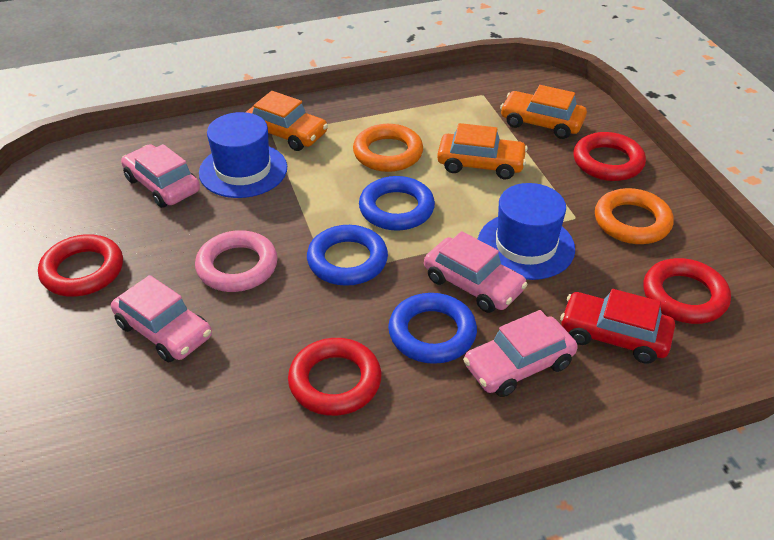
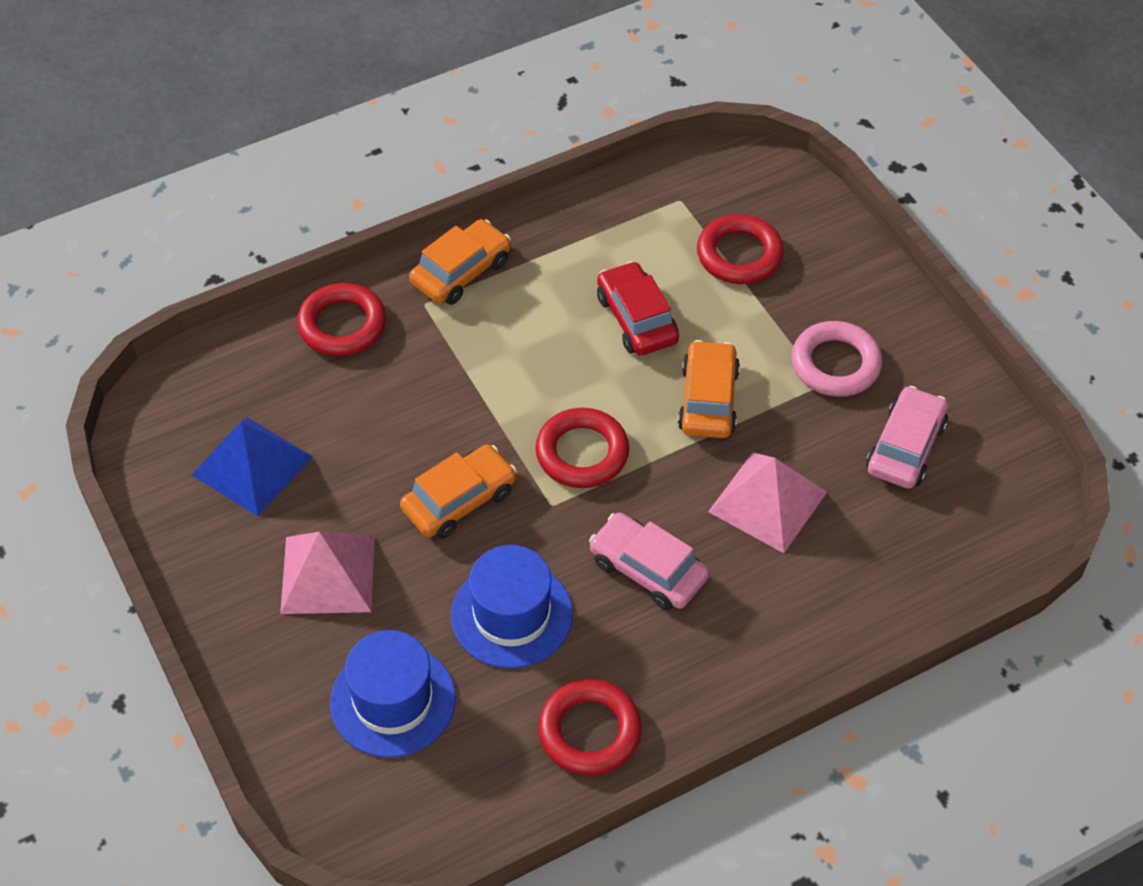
blue pyramid: none = 0 -> [192,417,313,516] = 1
blue ring: [307,225,388,286] [359,176,435,231] [388,293,477,364] = 3 -> none = 0
orange ring: [353,124,423,172] [595,188,674,244] = 2 -> none = 0
pink car: [111,275,212,362] [121,144,200,208] [424,231,528,313] [463,310,578,397] = 4 -> [589,513,709,610] [866,386,948,489] = 2
pink pyramid: none = 0 -> [280,532,375,614] [708,452,827,553] = 2

